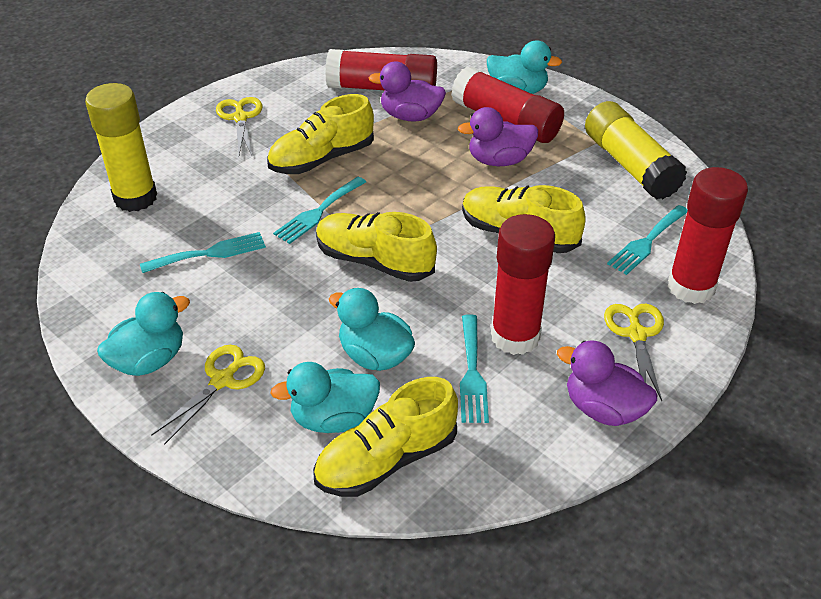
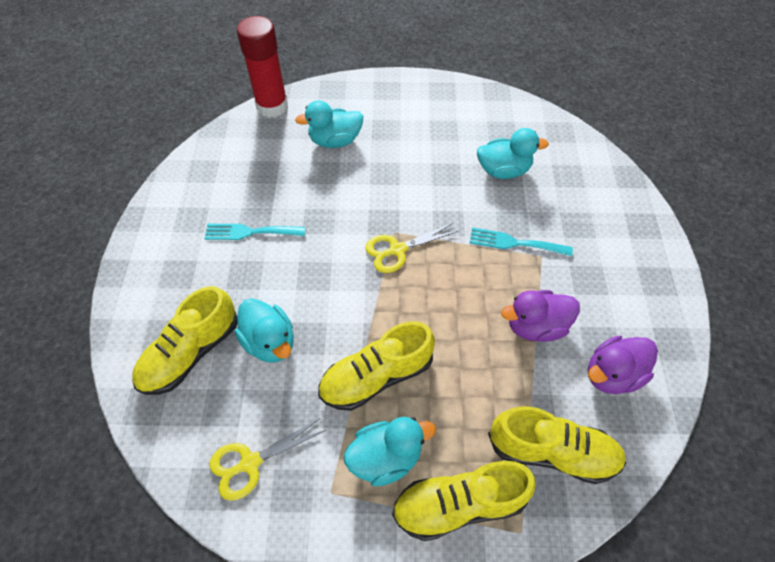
purple duck: [368,61,446,121] [458,107,538,166] [557,341,657,426] = 3 -> [501,290,580,342] [588,336,658,394] = 2
red glue stick: [325,49,437,90] [451,66,564,143] [491,214,555,355] [668,167,748,304] = 4 -> [237,16,288,118] = 1
turquoise fork: [140,232,266,273] [273,176,366,244] [460,314,489,423] [607,205,688,275] = 4 -> [204,224,306,240] [470,227,573,256] = 2
yellow glue stick: [85,83,157,212] [585,101,687,199] = 2 -> none = 0
yellow scissors: [151,345,265,445] [216,97,263,155] [604,304,664,401] = 3 -> [209,418,326,501] [365,223,458,273] = 2

